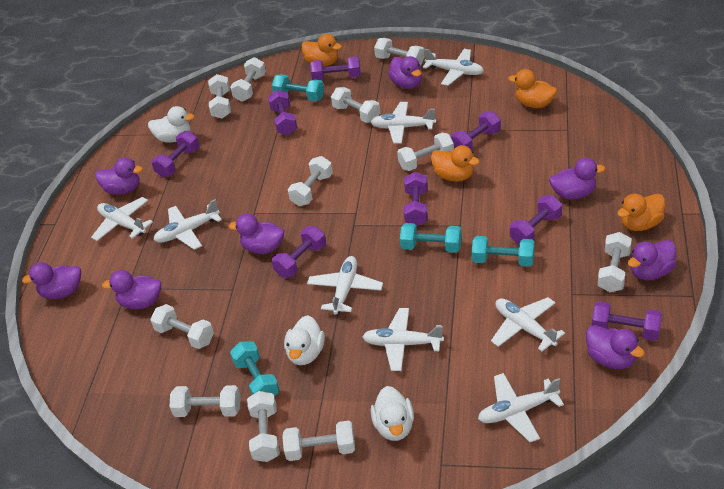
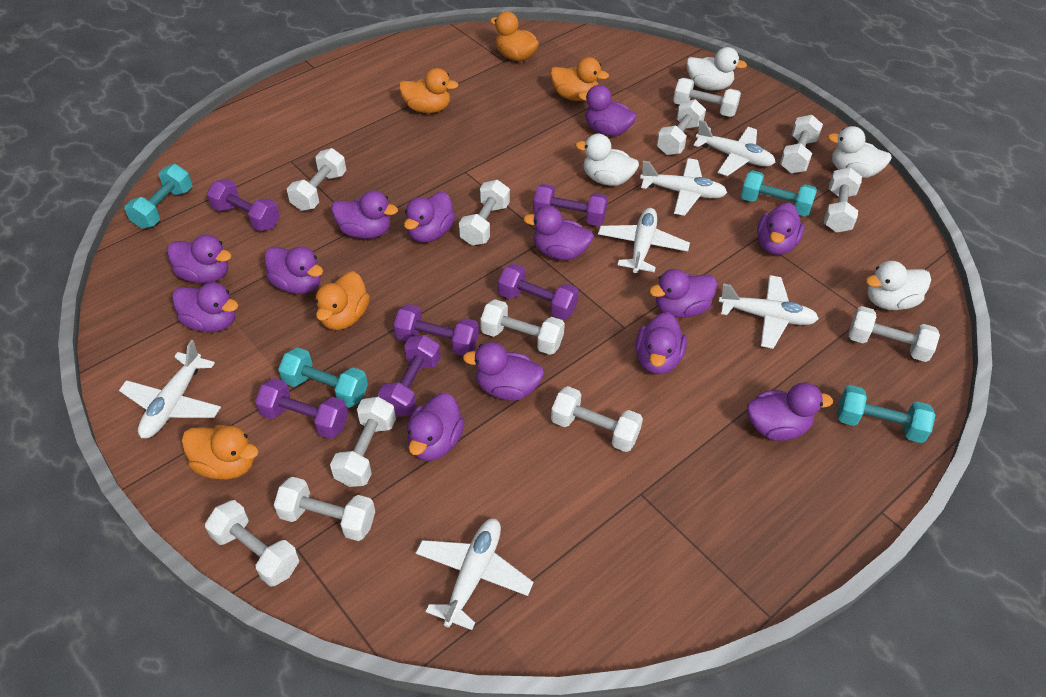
orange duck: [301,34,342,67] [431,145,479,182] [508,69,557,108] [617,194,665,231] = 4 -> [182,425,259,479] [315,271,370,330] [399,68,459,113] [490,12,539,61] [550,57,609,101] = 5
purple duck: [22,262,81,299] [95,157,143,195] [102,270,161,309] [229,214,284,254] [388,56,422,89] [549,158,605,200] [586,325,644,369] [628,240,676,280] = 8 -> [167,234,232,283] [172,282,238,332] [265,246,323,294] [331,190,398,239] [404,192,455,242] [407,393,465,461] [463,342,544,401] [523,206,594,260] [578,85,637,136] [635,312,687,374] [649,269,717,318] [747,382,833,441] [757,203,805,255] = 13
purple dumbbell: [152,131,199,177] [268,90,297,135] [272,226,326,278] [310,56,361,80] [404,172,428,226] [450,111,501,150] [510,195,562,245] [592,301,662,341] = 8 -> [207,179,280,231] [255,378,348,439] [378,335,441,417] [393,304,479,356] [498,264,579,320] [533,184,608,226] = 6
white duck: [148,106,195,142] [284,315,325,365] [371,386,414,441] = 3 -> [575,133,639,186] [687,47,747,90] [827,126,892,178] [866,261,931,310] = 4
white dumbbell: [150,304,214,349] [170,385,241,417] [208,74,231,119] [230,57,266,102] [247,391,280,462] [282,421,355,461] [288,156,333,206] [331,87,381,123] [374,38,425,66] [397,133,454,171] [598,232,632,292] = 11 -> [205,500,299,587] [274,477,375,541] [287,148,346,211] [330,397,396,487] [459,180,510,246] [480,299,565,355] [551,386,643,452] [657,99,706,155] [673,78,741,117] [780,115,823,173] [824,168,862,233] [849,306,940,362] = 12
white plane: [91,197,153,241] [153,199,222,250] [307,256,383,315] [362,308,444,371] [370,102,436,144] [423,49,484,86] [478,373,564,442] [491,297,565,351] = 8 -> [119,340,221,438] [416,519,534,630] [598,208,690,273] [640,158,727,216] [693,120,776,176] [719,275,819,349] = 6

